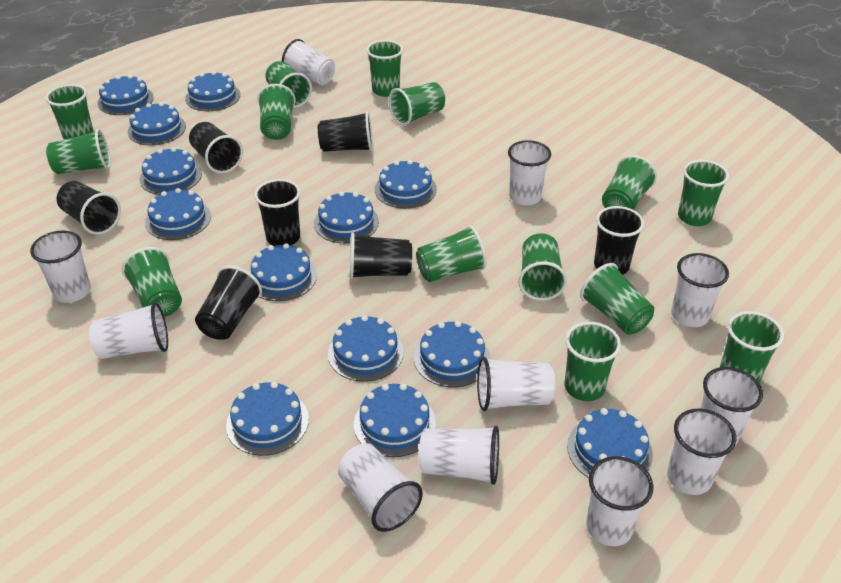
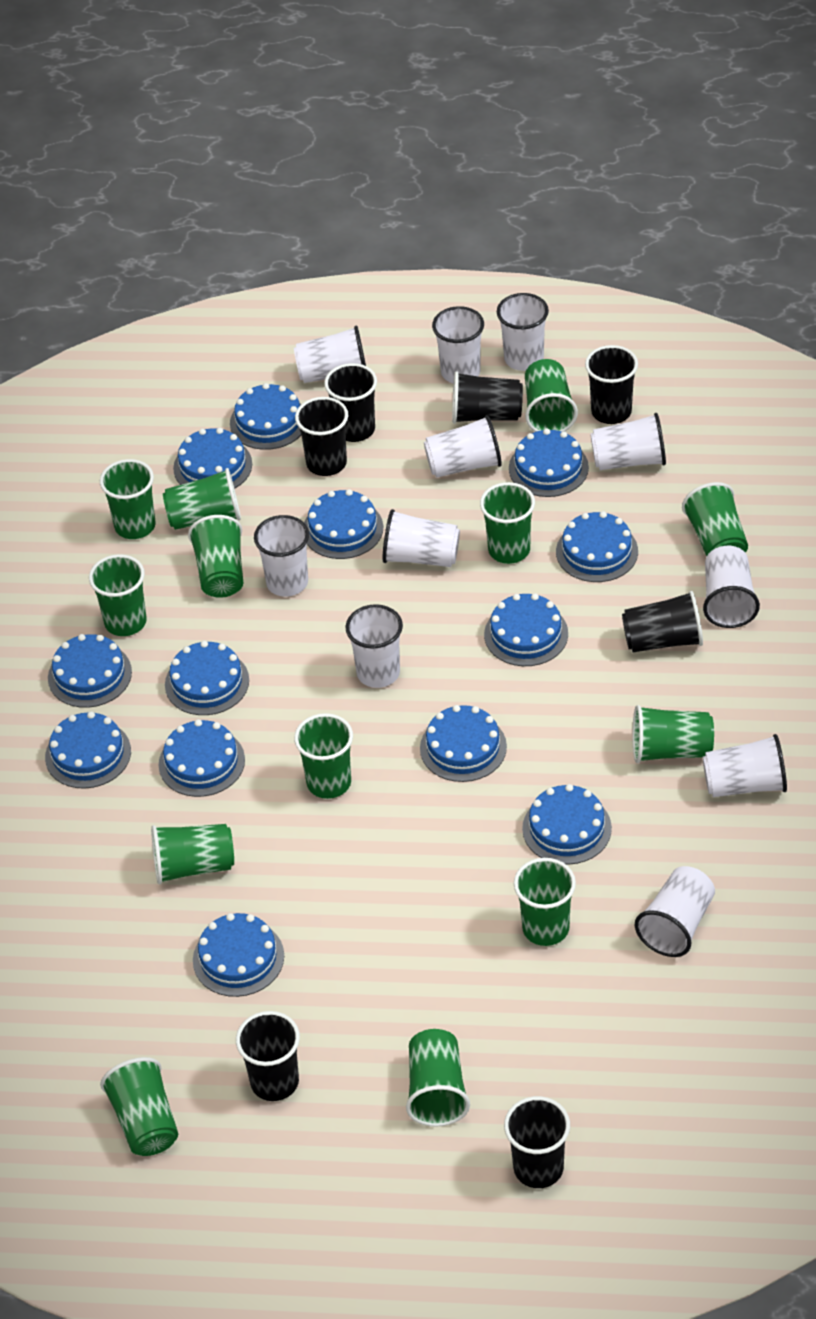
green cup: [46,84,94,139] [46,129,111,174] [122,247,182,317] [257,84,296,140] [265,61,312,108] [366,40,403,97] [389,82,445,126] [416,226,486,282] [518,233,567,301] [564,322,621,401] [580,263,654,335] [602,155,657,210] [678,160,729,226] [720,311,784,383] = 14 -> [89,554,147,636] [100,459,156,539] [100,1057,178,1156] [151,824,234,884] [163,468,241,530] [188,515,243,598] [294,713,353,799] [406,1029,470,1127] [480,482,535,564] [514,858,576,946] [525,359,578,432] [632,705,714,763] [682,482,748,557] = 13

